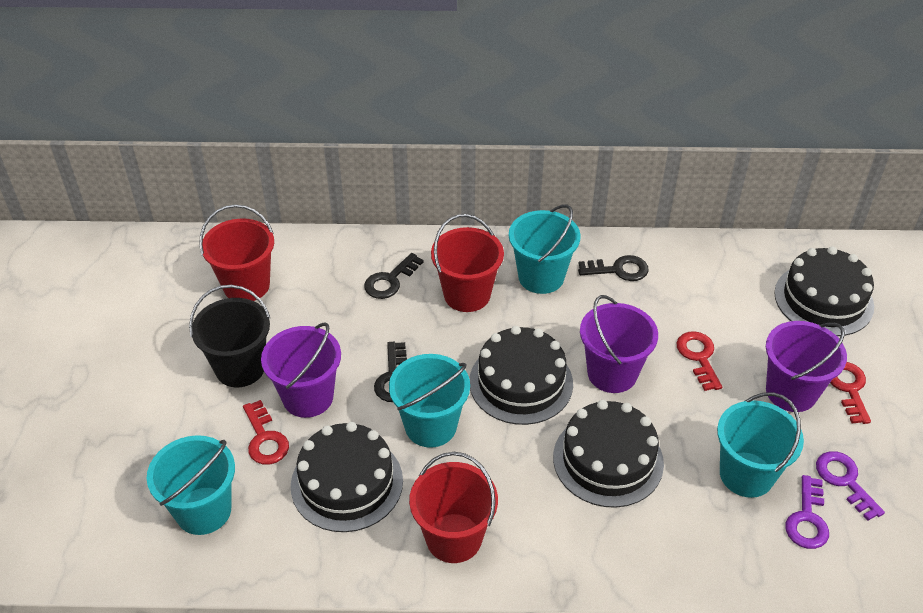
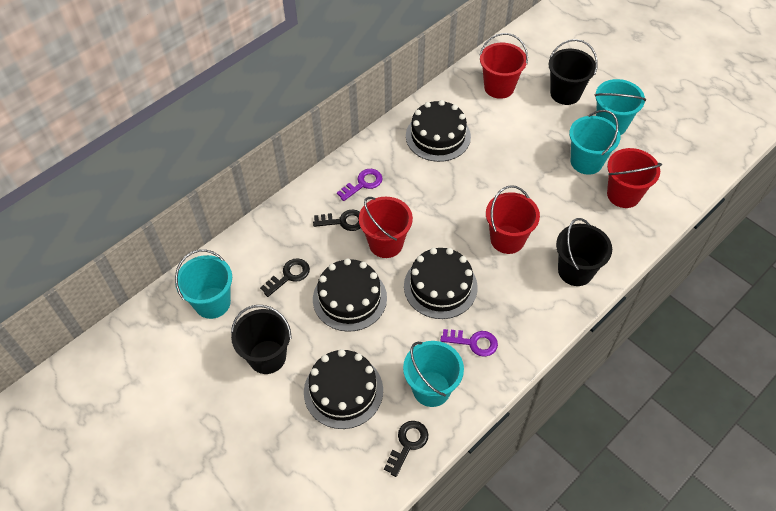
black bucket: [189,285,270,387] = 1 -> [231,305,292,374] [548,39,598,105] [556,218,612,286] = 3
purple bucket: [261,322,341,418] [580,295,658,393] [766,321,847,412] = 3 -> none = 0
red bucket: [199,204,274,301] [409,452,498,563] [431,214,504,312] = 3 -> [359,197,413,258] [480,33,528,99] [486,185,540,254] [607,148,662,208] = 4
red key: [243,400,289,465] [677,331,722,391] [830,362,871,424] = 3 -> none = 0

